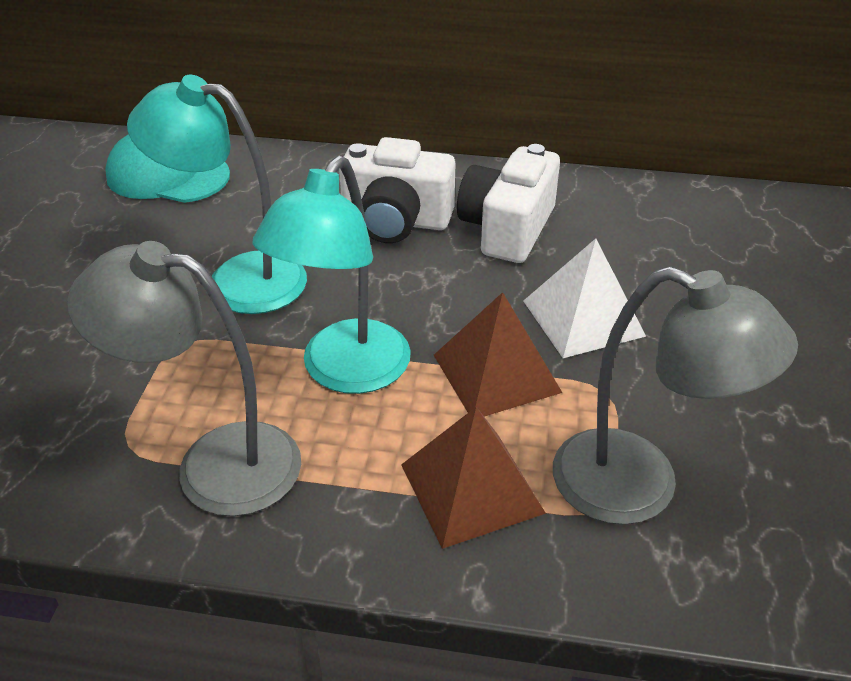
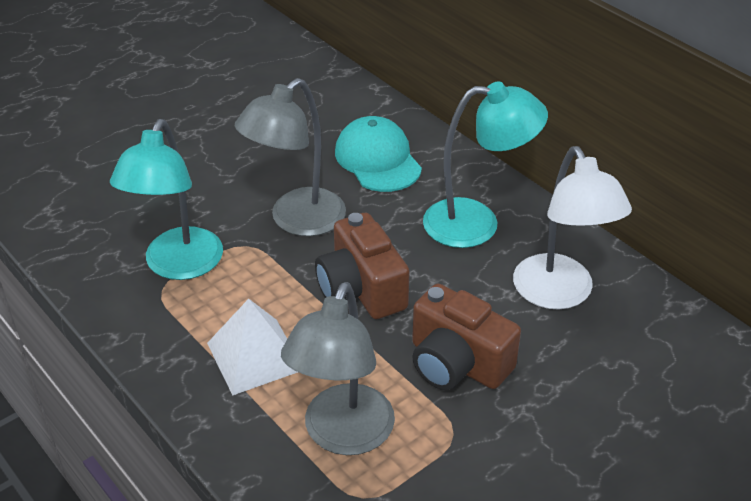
brown camera: none = 0 -> [315,213,409,319] [412,284,521,390] = 2
brown pyramid: [401,407,546,549] [434,292,562,417] = 2 -> none = 0
white camera: [339,137,455,243] [457,144,560,263] = 2 -> none = 0
white lamp: none = 0 -> [513,146,632,310] = 1

